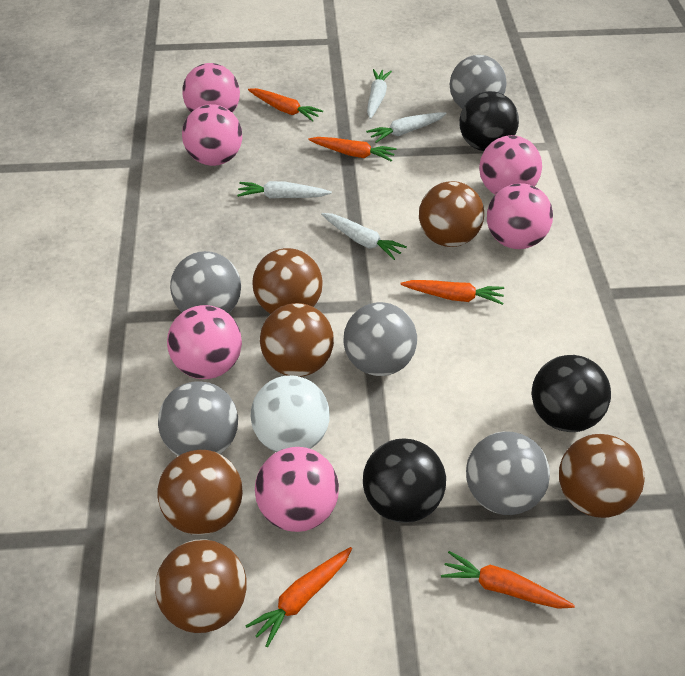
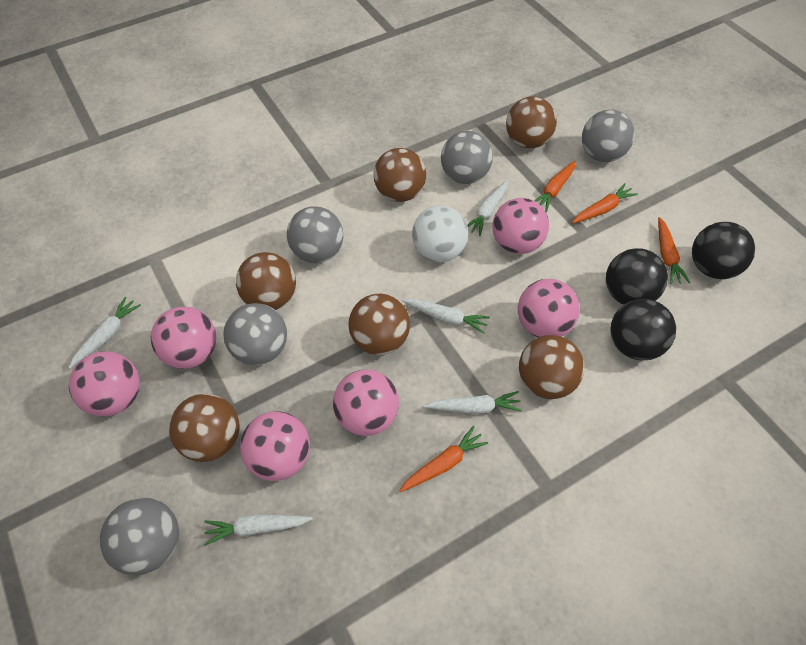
orange carrot: [246,547,352,647] [248,88,323,122] [308,137,397,162] [400,280,504,305] [441,551,575,609] = 5 -> [399,426,488,492] [534,161,576,212] [572,183,638,223] [658,217,690,284] = 4
white carrot: [237,181,332,198] [321,213,407,260] [366,112,447,143] [367,69,392,119] = 4 -> [68,297,141,369] [204,514,313,546] [402,299,490,334] [424,391,522,414] [467,180,508,236] = 5

